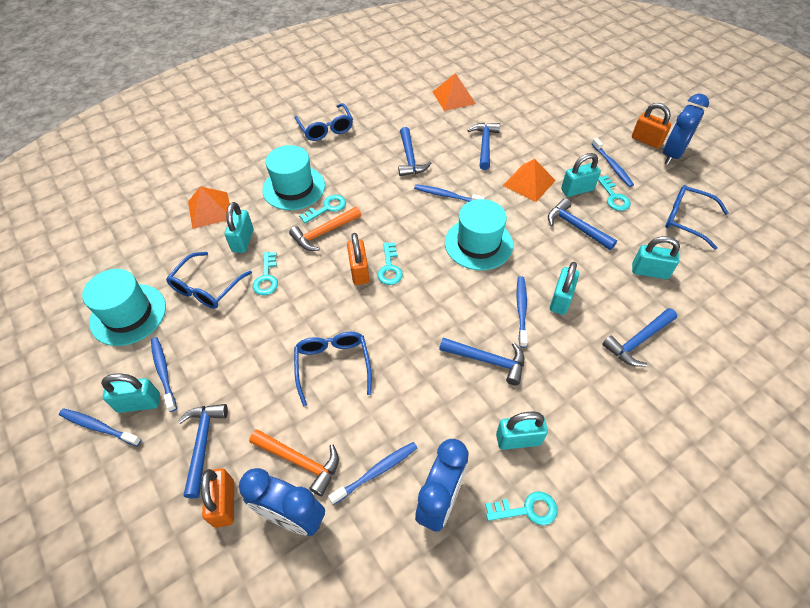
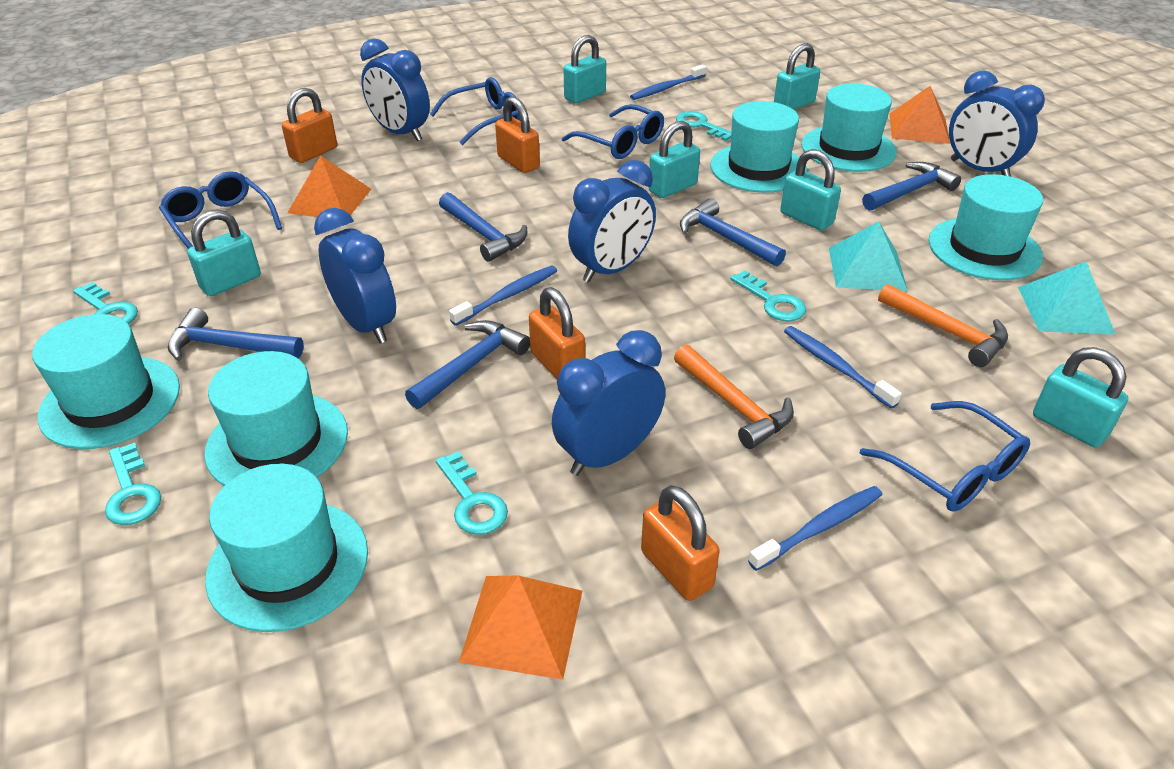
blue clock: [239,468,325,536] [415,439,469,532] [663,94,709,165] = 3 -> [314,208,396,343] [360,39,430,141] [552,330,665,476] [568,160,656,283] [949,70,1045,177] = 5
blue hammer: [178,404,228,498] [398,127,431,176] [439,338,524,386] [467,123,500,170] [548,198,617,250] [602,308,677,367] = 6 -> [168,308,304,361] [405,320,530,409] [439,192,527,262] [680,198,786,266] [862,162,961,211] = 5
blue toothbrush: [59,409,142,446] [151,337,177,412] [328,442,417,505] [414,184,485,202] [517,276,527,348] [592,138,634,187] = 6 -> [449,266,557,326] [630,65,706,100] [748,486,882,571] [784,326,902,409] = 4
orange padlock: [201,468,234,528] [347,233,369,285] [632,103,671,149] = 3 -> [282,88,337,163] [495,96,540,173] [529,287,585,380] [641,485,720,601] = 4
turquoise hat: [82,269,166,346] [262,145,325,210] [445,199,513,270] = 3 -> [32,314,180,449] [205,351,348,486] [205,464,368,632] [710,101,807,193] [801,84,897,172] [929,174,1043,280] = 6
turquoise pyramid: none = 0 -> [829,222,908,291] [1018,262,1115,334] = 2

